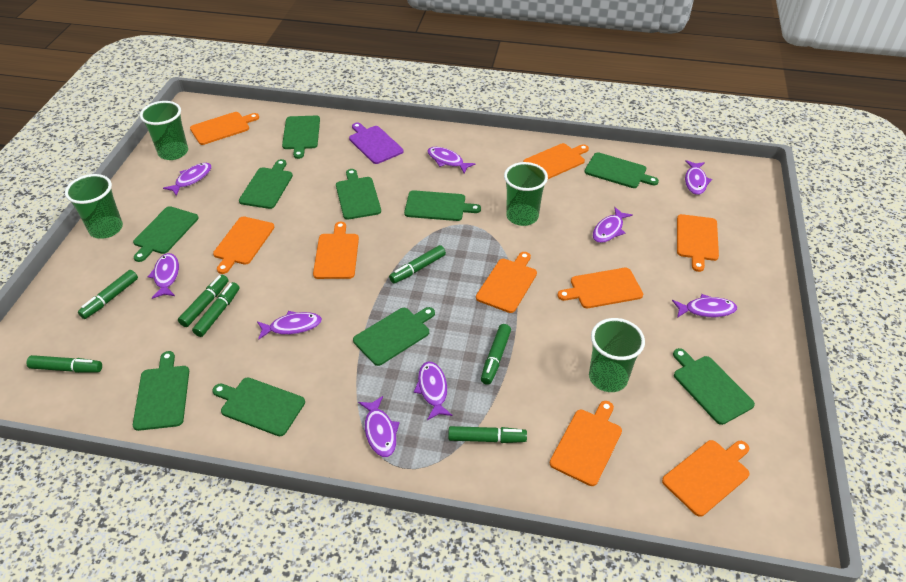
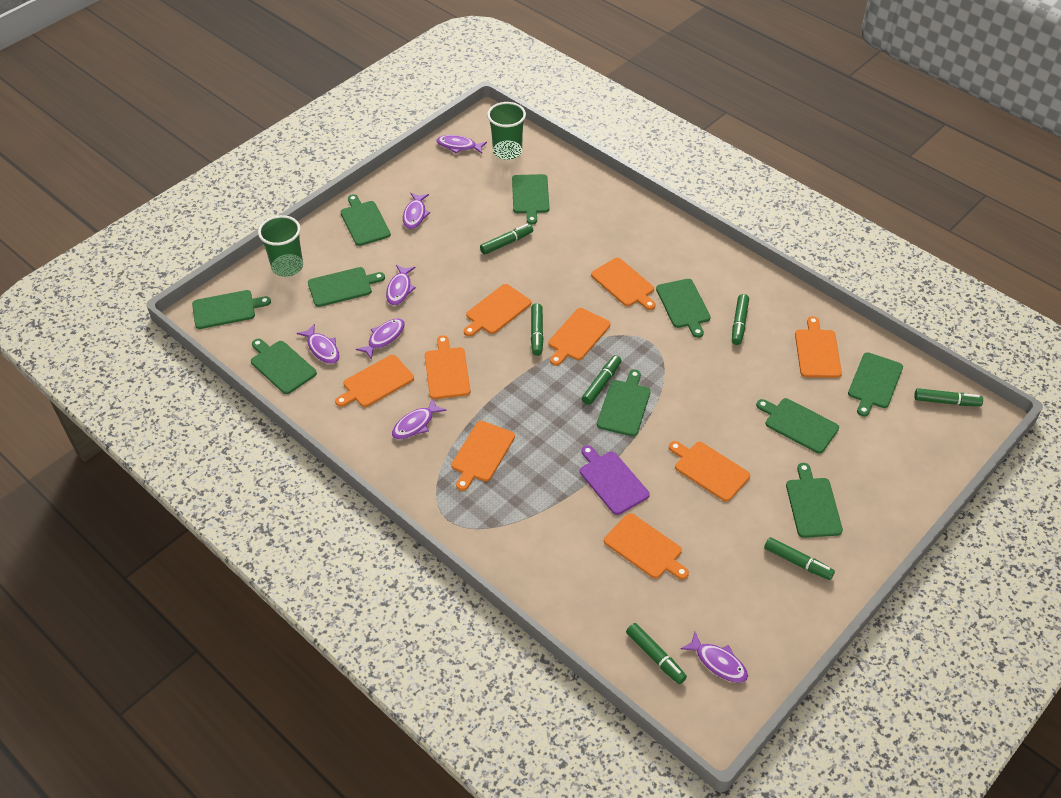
green cup: [65,174,123,239] [140,101,188,160] [504,162,548,226] [589,318,645,392] = 4 -> [258,215,303,277] [487,102,526,160] = 2
purple fish: [148,253,179,299] [163,163,212,196] [257,311,322,340] [358,396,400,457] [414,362,453,420] [427,147,475,174] [593,207,633,243] [672,294,737,318] [685,160,712,195] = 9 -> [297,324,340,364] [356,318,405,360] [386,265,416,305] [392,399,447,439] [403,193,430,229] [436,135,487,154] [681,632,748,683] = 7

